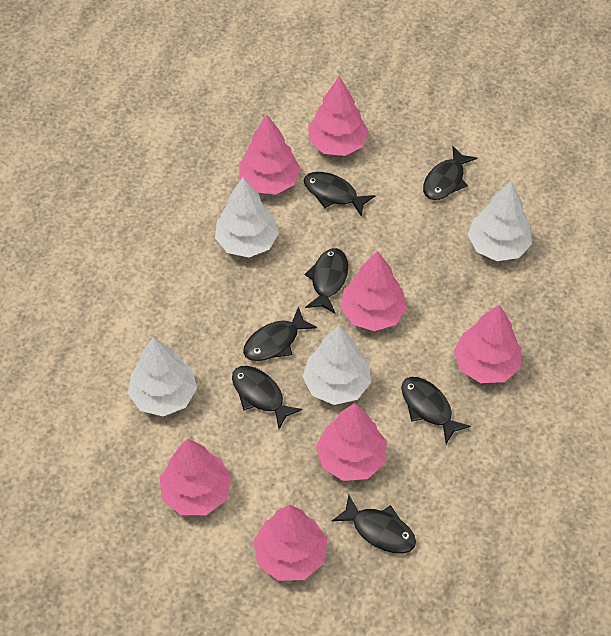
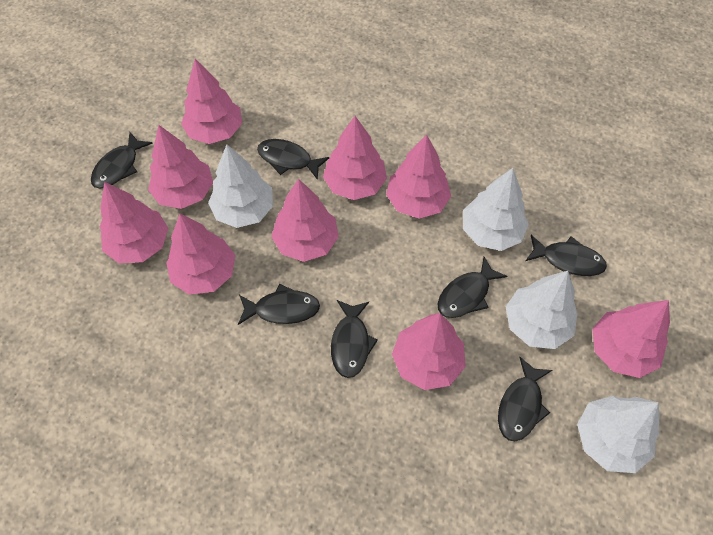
pink tree: [159,439,232,515] [239,115,301,194] [253,505,327,581] [308,76,369,156] [316,403,387,481] [340,251,407,331] [454,304,522,383] = 7 -> [100,182,168,263] [148,125,213,209] [166,214,235,295] [181,59,242,144] [271,179,339,262] [323,116,387,200] [386,134,451,219] [392,313,466,390] [592,300,670,378] = 9

